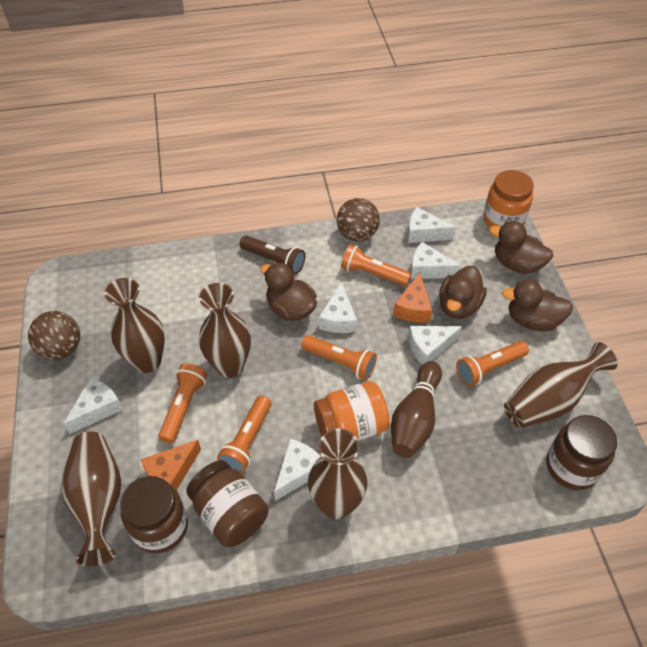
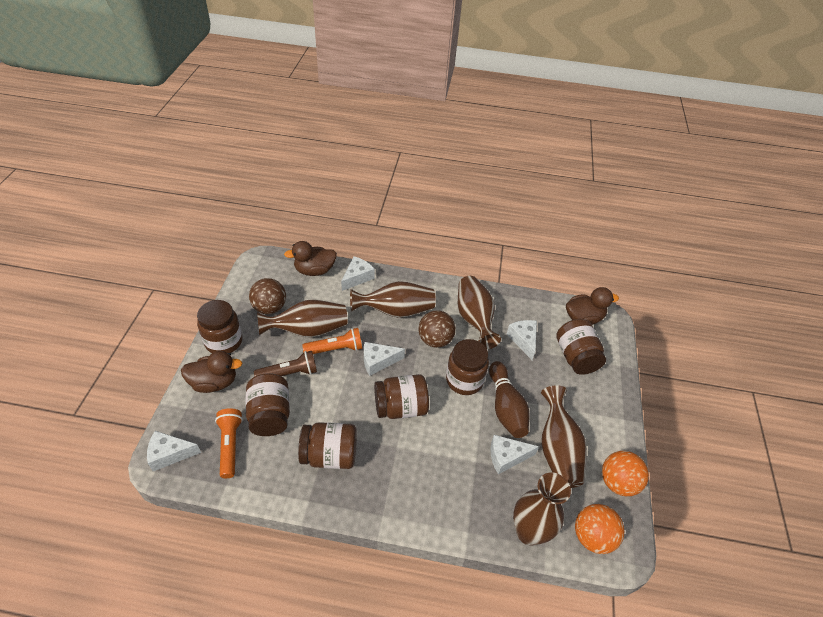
brown duck: [260,262,317,321] [439,266,487,319] [489,221,553,273] [502,280,573,331] = 4 -> [181,351,243,393] [284,241,337,276] [566,287,619,325] = 3
brown jar: [120,476,188,553] [186,460,269,547] [546,415,617,490] = 3 -> [197,300,242,353] [246,373,290,436] [298,422,357,469] [374,374,429,419] [446,339,489,395] [556,319,606,375] = 6
orange ball: none = 0 -> [575,504,624,554] [602,451,649,496] = 2
orange cheese: [141,440,201,490] [393,273,432,323] = 2 -> none = 0
orange flashlight: [158,363,207,443] [217,395,272,473] [301,335,377,380] [341,244,411,286] [456,341,529,386] = 5 -> [215,408,243,478] [302,328,362,354] = 2
orange jar: [314,381,390,441] [483,170,534,228] = 2 -> none = 0
white cheese: [64,377,123,434] [274,439,321,501] [319,282,357,333] [407,207,456,243] [408,326,462,365] [410,242,461,279] = 6 -> [147,431,201,471] [341,256,375,291] [364,342,405,376] [490,435,539,474] [507,320,537,360] = 5

